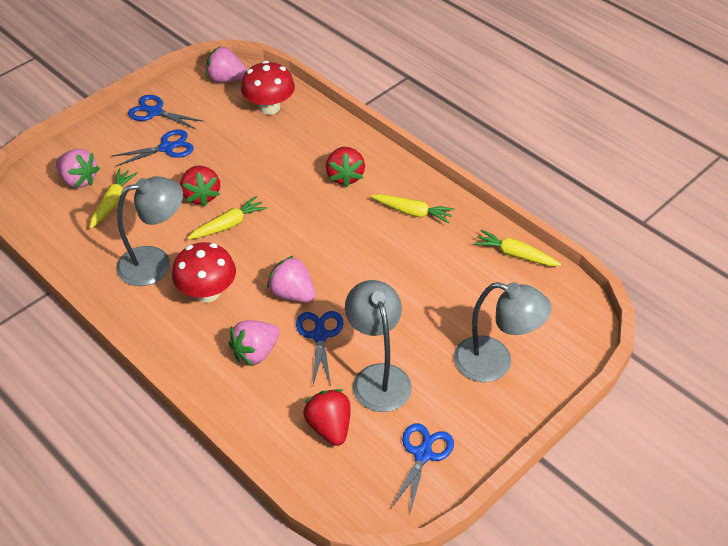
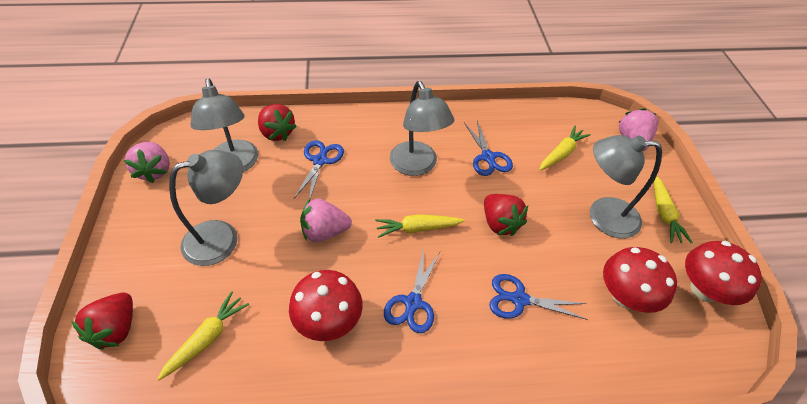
grey lamp: [116,176,183,286] [345,280,412,412] [454,282,552,382] = 3 -> [169,150,243,266] [190,78,258,172] [390,81,454,176] [590,135,662,238] = 4
pink strawberry: [56,149,100,188] [206,46,247,82] [228,320,280,366] [267,256,316,302] = 4 -> [124,142,170,183] [300,199,352,242] [618,108,658,151] = 3
red mushroom: [172,242,236,303] [241,61,295,115] = 2 -> [289,270,363,341] [603,247,677,313] [685,241,762,305] = 3

